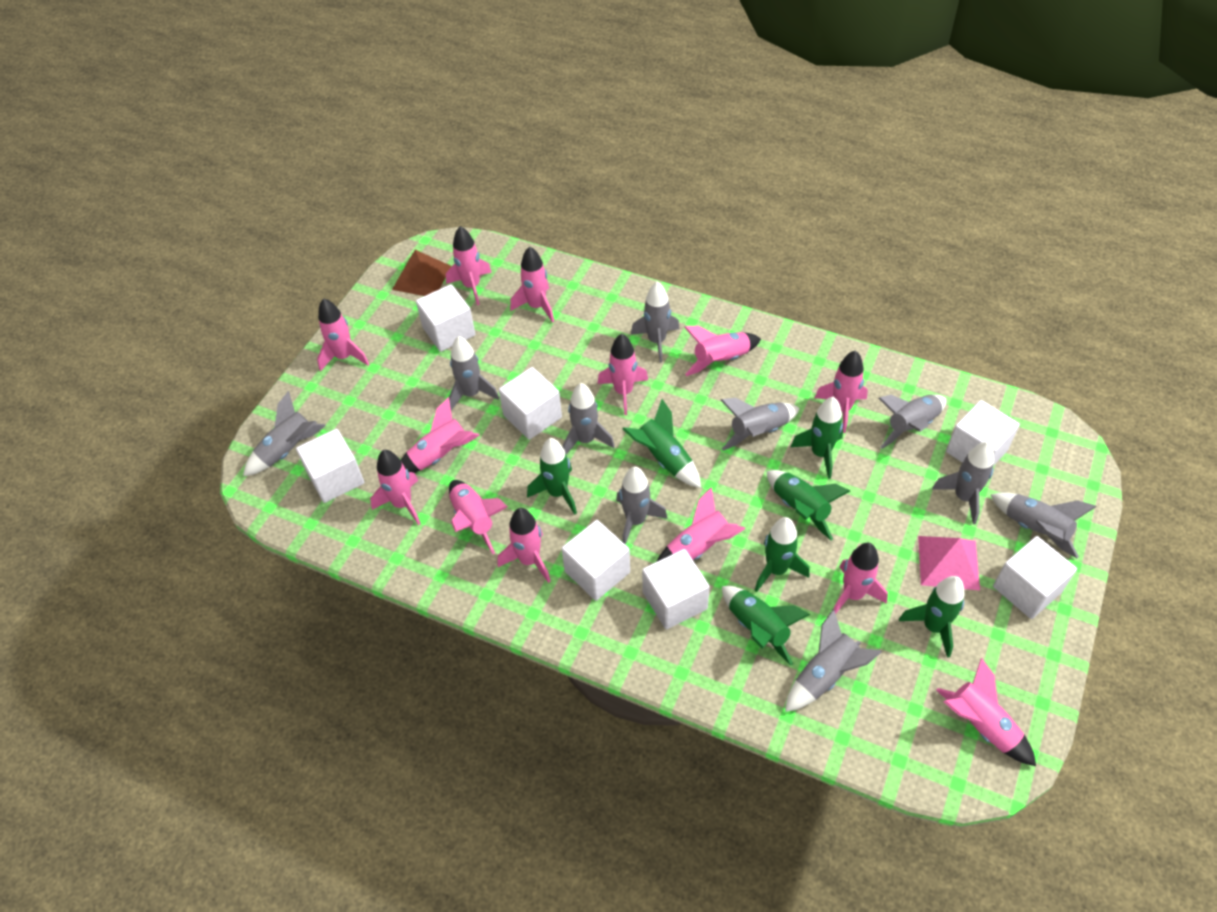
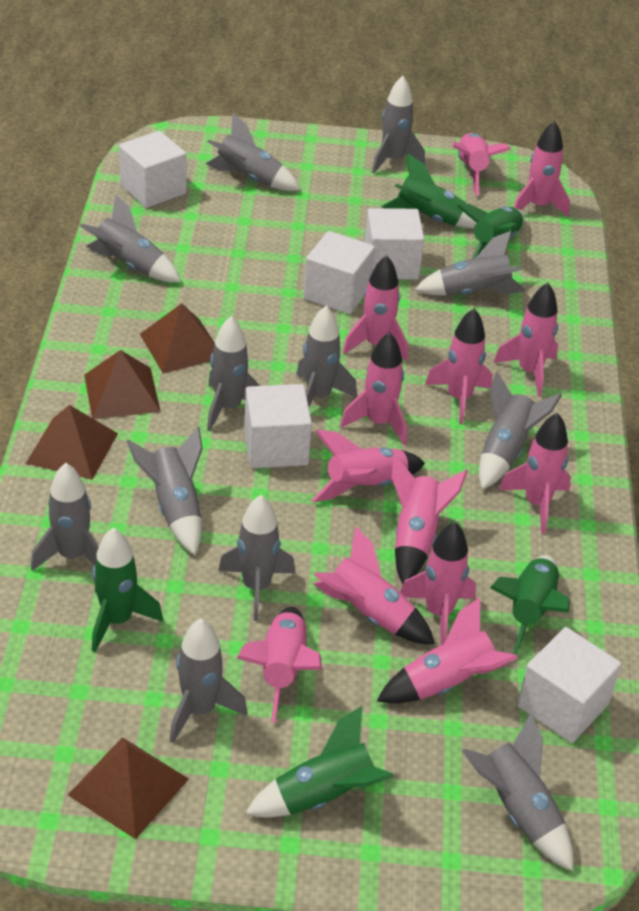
brown pyramid: [392,250,452,296] = 1 -> [26,405,118,480] [68,737,189,839] [84,350,161,419] [140,303,215,373] = 4
green rocket: [527,438,577,515] [623,399,701,488] [722,586,810,665] [754,517,810,592] [767,470,850,540] [791,397,843,479] [899,576,965,658] = 7 -> [92,527,163,652] [245,706,394,817] [382,154,476,229] [458,204,525,259] [490,555,570,655] = 5
grey rocket: [243,391,326,476] [449,336,499,411] [563,383,615,454] [616,467,668,545] [631,281,680,363] [721,398,800,451] [785,609,882,712] [878,395,947,449] [932,442,994,524] [991,492,1097,558] = 10 -> [31,463,99,571] [80,194,181,283] [127,427,203,555] [170,619,247,743] [206,113,300,191] [207,316,260,431] [218,495,295,621] [296,306,357,407] [372,76,425,174] [414,231,525,296] [462,713,573,871] [479,371,562,489] = 12
pink pyramid: [918,536,980,590] = 1 -> none = 0
white cube: [296,429,364,503] [416,284,475,352] [499,367,562,440] [562,520,630,601] [642,549,710,629] [946,400,1020,466] [993,536,1077,619] = 7 -> [119,131,187,208] [244,384,312,468] [304,231,375,314] [365,208,424,279] [517,627,621,743] = 5

